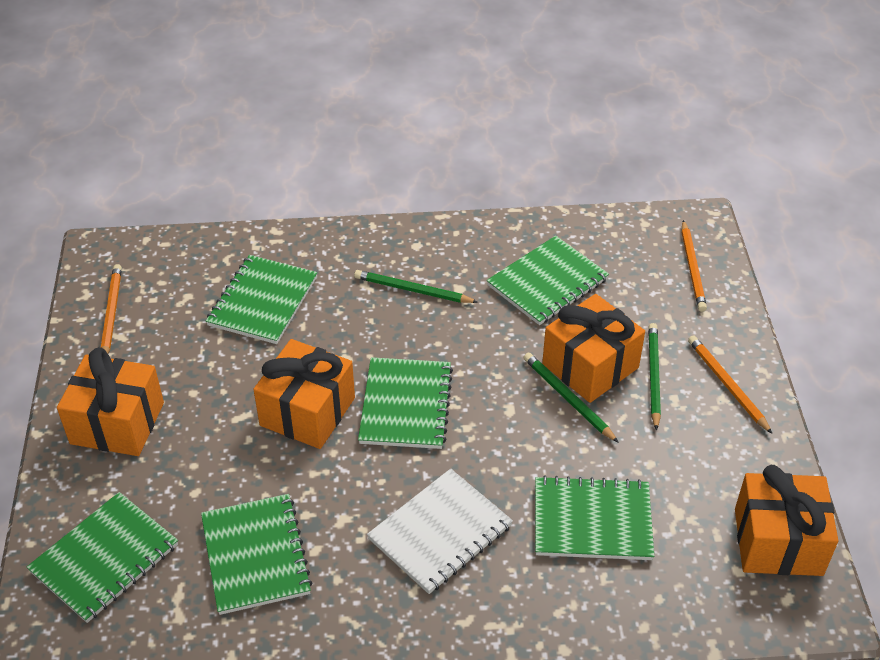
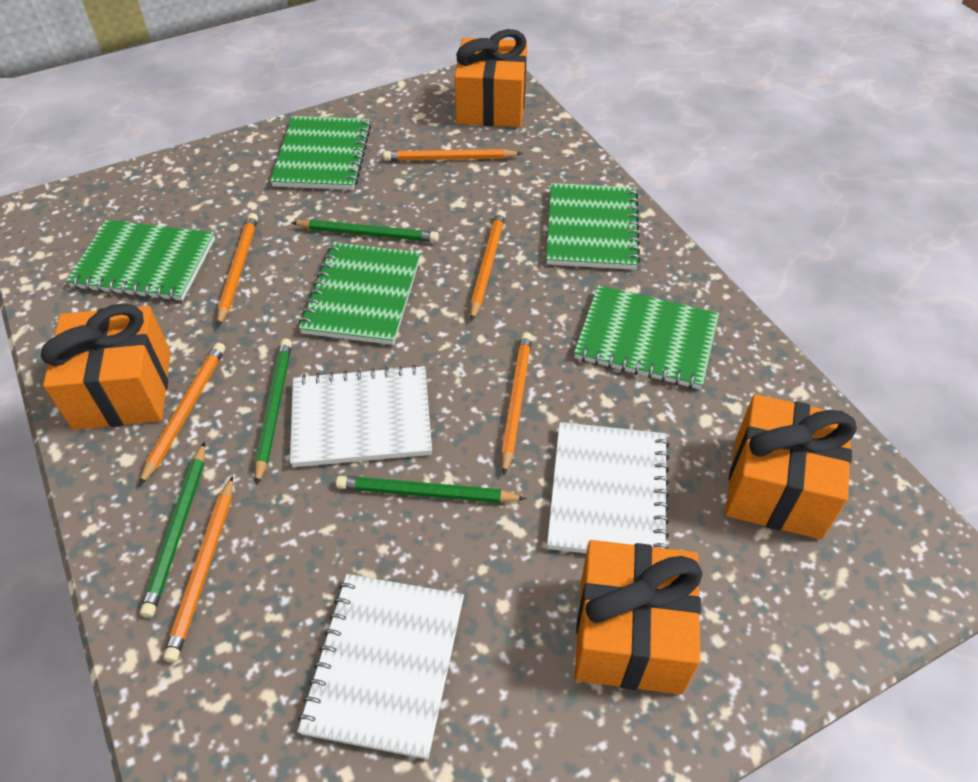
green notebook: [27,492,178,623] [201,494,312,615] [206,255,317,344] [358,357,453,449] [487,236,609,325] [535,475,654,560] = 6 -> [66,220,215,301] [270,116,371,190] [299,243,420,345] [546,183,641,270] [574,285,719,389] = 5
green pencil: [354,270,478,303] [523,353,619,443] [648,323,661,431] = 3 -> [140,441,205,618] [255,339,292,486] [291,220,439,242] [336,476,526,503] = 4
orange pencil: [101,264,122,353] [681,220,707,312] [688,335,772,434] = 3 -> [139,343,225,486] [163,476,233,662] [217,213,258,326] [383,149,522,161] [470,210,506,321] [501,332,532,476] = 6
white notebook: [367,469,513,594] = 1 -> [290,365,432,467] [297,574,464,759] [547,422,670,553] = 3

